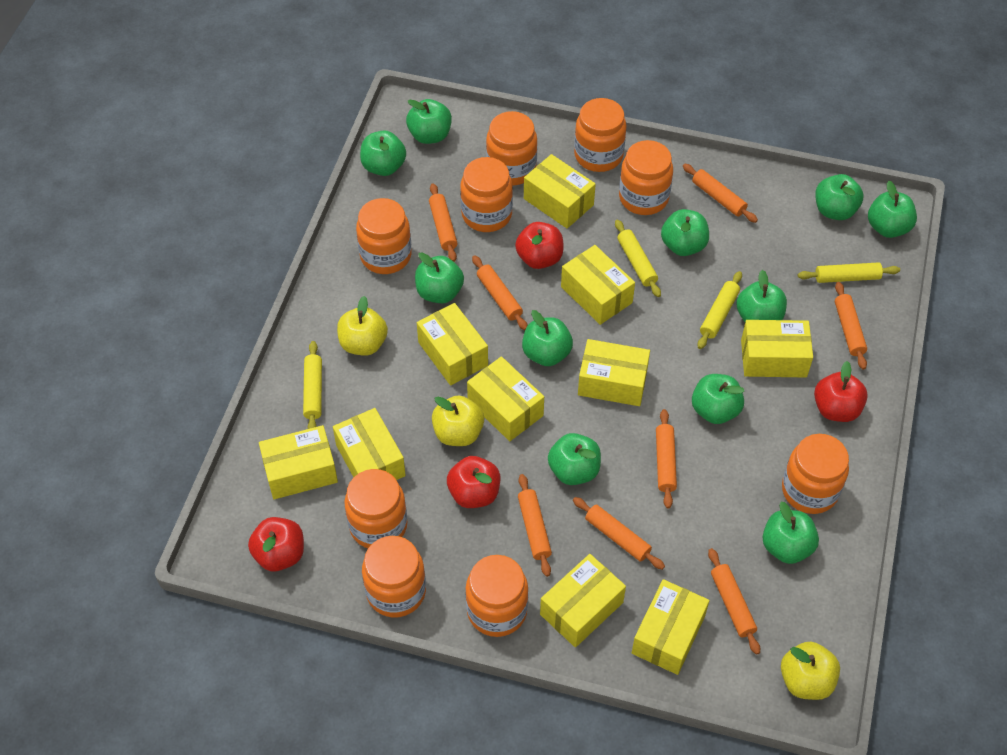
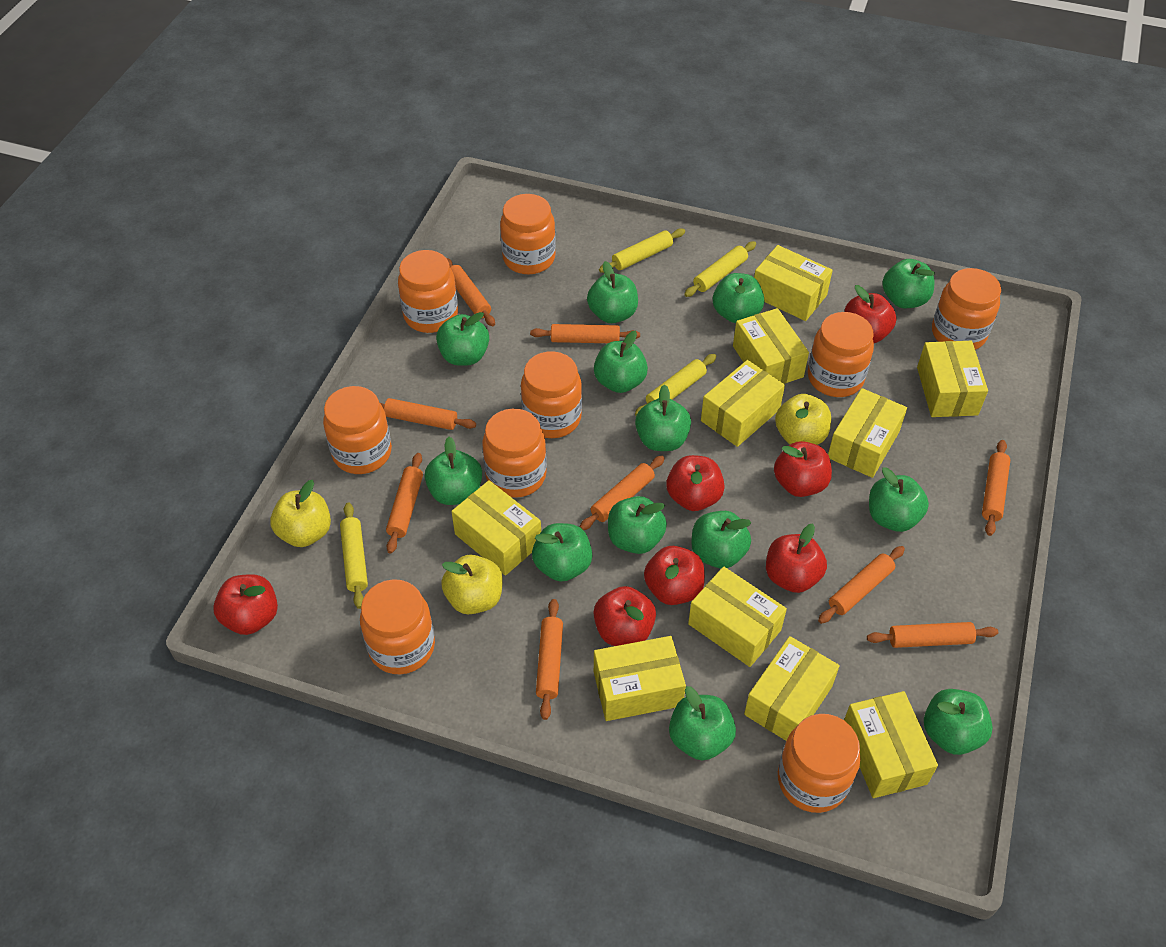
green apple: [360,130,406,176] [406,99,452,144] [415,252,464,303] [522,310,573,366] [548,433,601,485] [661,209,709,256] [692,374,744,424] [736,270,787,322] [762,502,819,564] [815,174,864,220] [868,181,917,238] = 11 -> [424,437,482,505] [436,312,489,366] [532,523,592,582] [587,261,638,323] [594,331,648,393] [608,496,667,554] [635,384,691,451] [669,686,736,760] [691,511,751,568] [713,273,764,323] [869,467,929,532] [882,259,935,308] [924,689,993,755] = 13
orange rolling pin: [429,183,458,262] [472,255,528,330] [518,474,552,577] [573,497,665,570] [656,409,677,508] [683,164,758,223] [708,548,760,655] [835,282,867,370] = 8 -> [379,398,476,430] [386,453,423,554] [447,258,495,326] [530,324,640,343] [536,599,563,720] [580,456,665,530] [818,546,905,624] [867,622,998,648] [982,440,1010,536] = 9
red apple: [248,517,304,571] [447,456,500,508] [515,222,564,269] [814,361,868,422] = 4 -> [213,574,278,635] [593,586,656,646] [644,546,705,605] [666,455,725,511] [766,523,827,593] [774,441,832,497] [844,285,897,343] = 7

